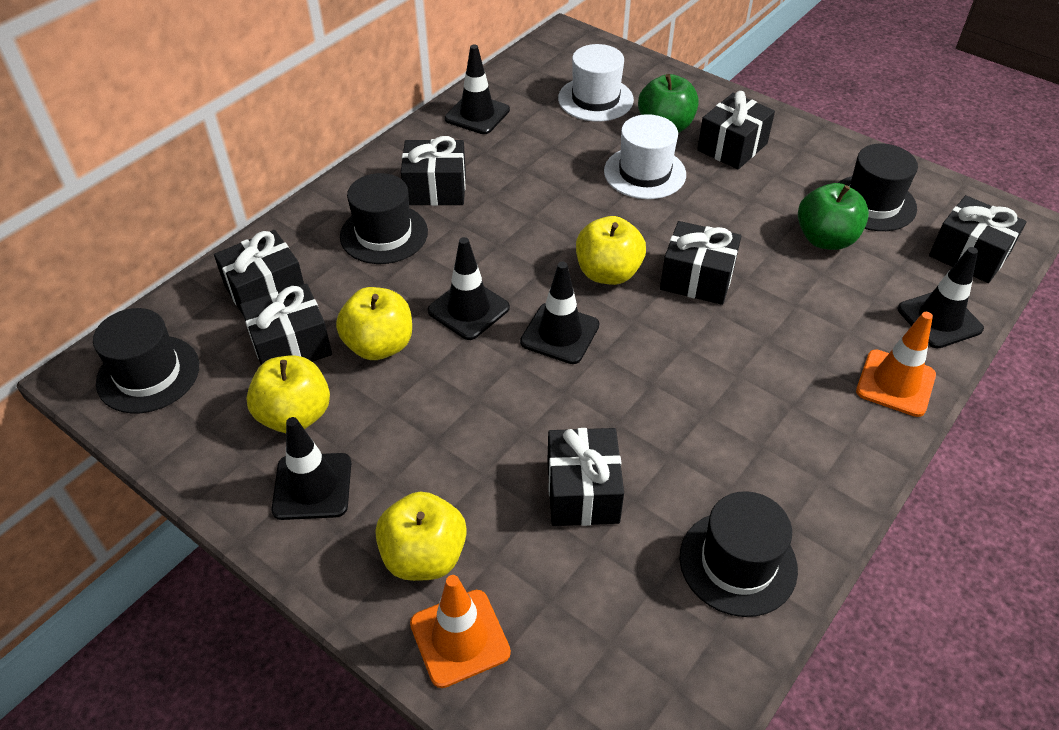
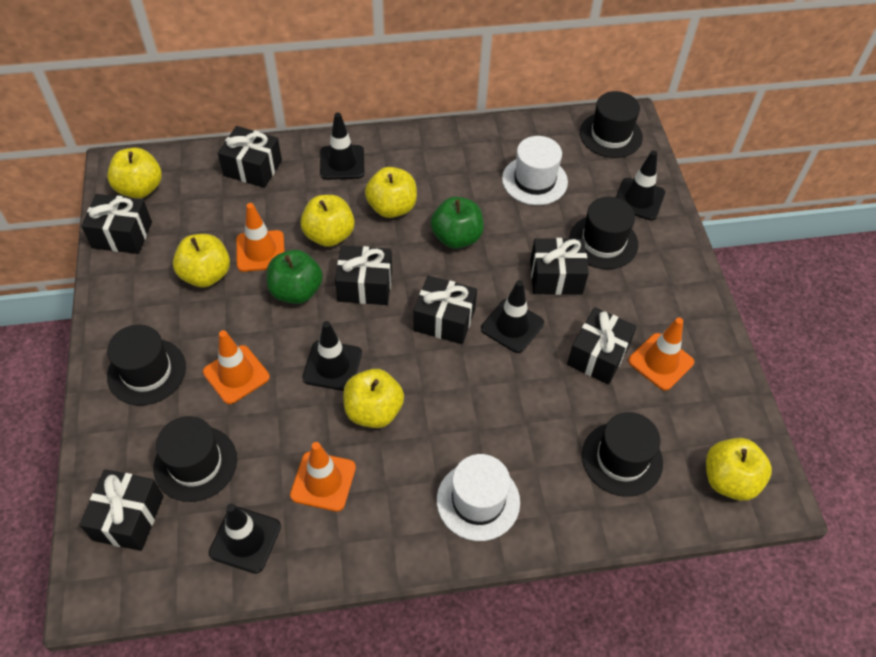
black hat: [93,308,199,413] [340,173,428,264] [680,491,798,617] [838,144,918,231] = 4 -> [107,325,186,405] [154,416,237,502] [569,197,638,269] [580,91,643,158] [582,412,663,497] = 5
orange traffic cone: [410,575,511,688] [856,312,936,417] = 2 -> [203,330,270,404] [236,203,285,272] [290,442,356,512] [628,317,694,391] = 4
yellow apple: [246,355,330,433] [336,287,412,360] [375,492,467,581] [576,216,646,285] = 4 -> [107,147,162,199] [173,234,230,287] [300,195,355,247] [343,369,404,428] [365,167,417,218] [706,438,772,501] = 6

